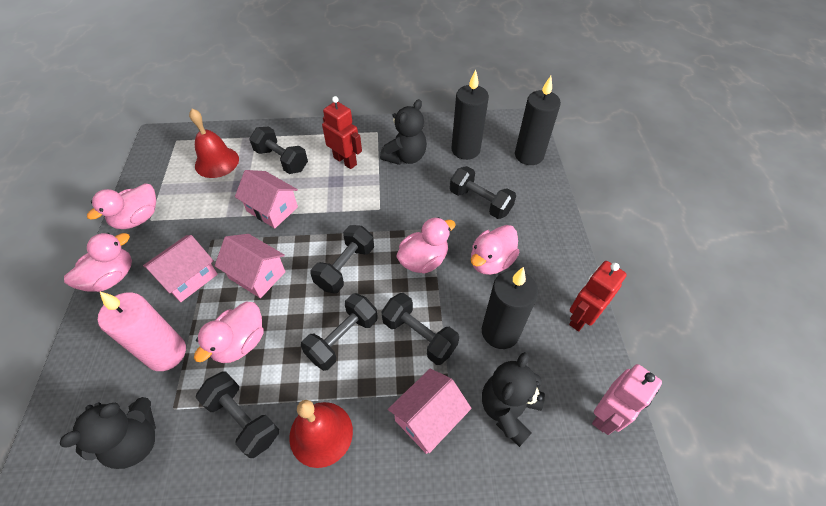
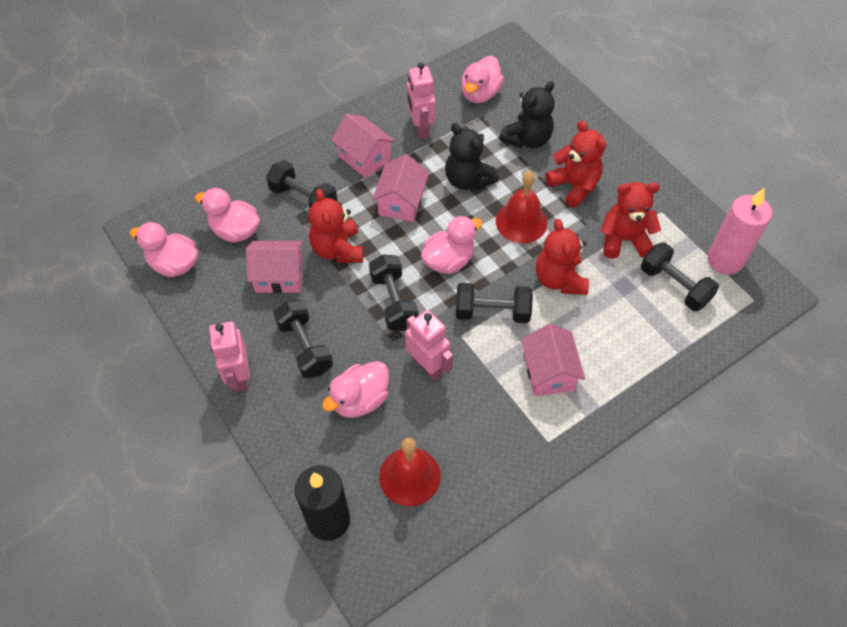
black candle: [451,70,489,160] [482,267,538,349] [515,76,561,165] = 3 -> [295,465,350,541] = 1
black dumbbell: [196,371,279,458] [249,127,308,174] [301,293,378,371] [310,225,374,293] [381,293,459,365] [450,166,516,219] = 6 -> [266,160,337,208] [273,300,333,378] [369,254,419,331] [455,283,533,323] [641,242,719,311] = 5
black teddy bear: [60,397,156,469] [380,99,427,165] [482,352,545,447] = 3 -> [445,123,499,190] [499,81,554,148] = 2
pink robot: [592,364,662,435] = 1 -> [209,321,250,392] [405,310,454,381] [407,62,436,139] = 3
red robot: [322,96,362,169] [569,261,627,332] = 2 -> none = 0
red teddy bear: none = 0 -> [309,189,363,263] [536,219,589,295] [545,121,606,208] [601,182,661,259] = 4

